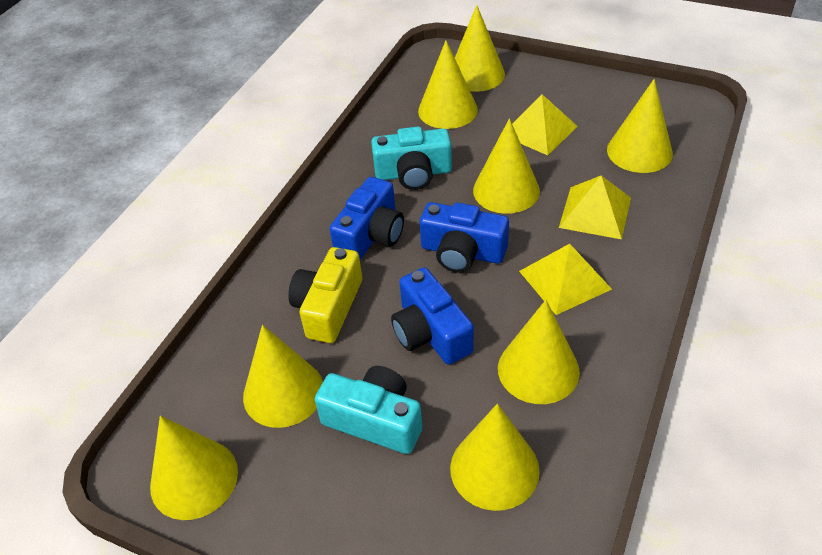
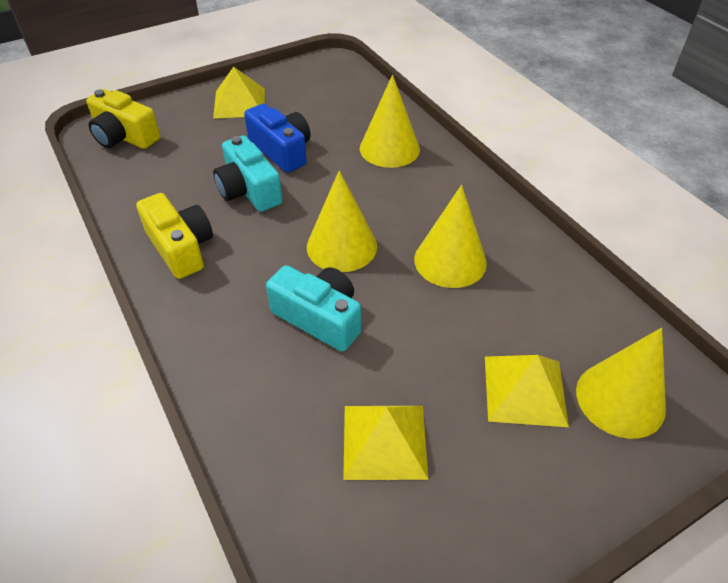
blue camera: [330,177,404,260] [391,267,474,365] [420,202,509,273] = 3 -> [244,103,310,173] = 1
yellow camera: [288,247,362,343] = 1 -> [86,89,160,149] [136,193,213,279] = 2
yellow cone: [150,416,238,520] [243,325,323,428] [418,40,478,129] [450,404,540,511] [455,5,505,92] [473,118,540,214] [498,300,580,404] [607,79,673,173] = 8 -> [307,170,377,272] [360,75,420,168] [414,185,487,288] [576,328,666,439] = 4

